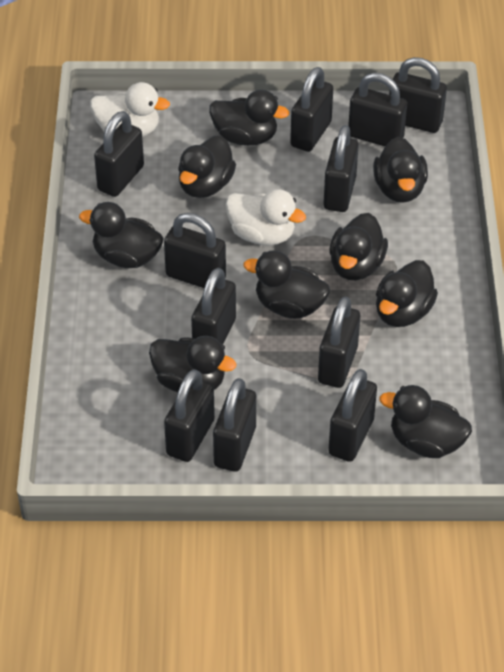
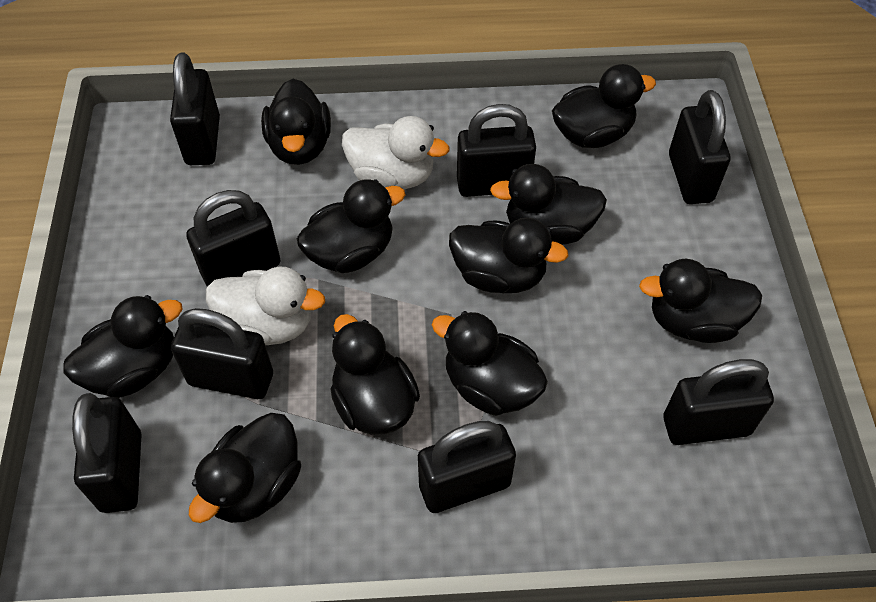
black duck: [79,202,163,268] [149,336,237,392] [178,135,236,198] [209,90,290,146] [243,250,330,319] [329,213,388,280] [373,137,428,203] [376,260,438,327] [380,385,472,458] = 9 -> [63,295,183,398] [189,413,301,523] [261,79,331,165] [297,179,405,273] [330,314,420,435] [432,311,548,416] [449,218,568,293] [490,164,607,245] [552,64,656,148] [639,259,762,343] = 10
black padlock: [94,111,144,197] [164,213,226,288] [164,369,215,462] [191,268,236,345] [213,378,256,472] [290,67,333,152] [318,297,360,388] [323,125,359,212] [328,369,377,462] [348,73,407,146] [389,57,447,133] = 11 -> [72,393,142,513] [170,52,220,165] [171,308,273,399] [186,190,281,287] [418,421,516,513] [457,104,536,197] [663,359,774,445] [669,90,730,204] = 8

